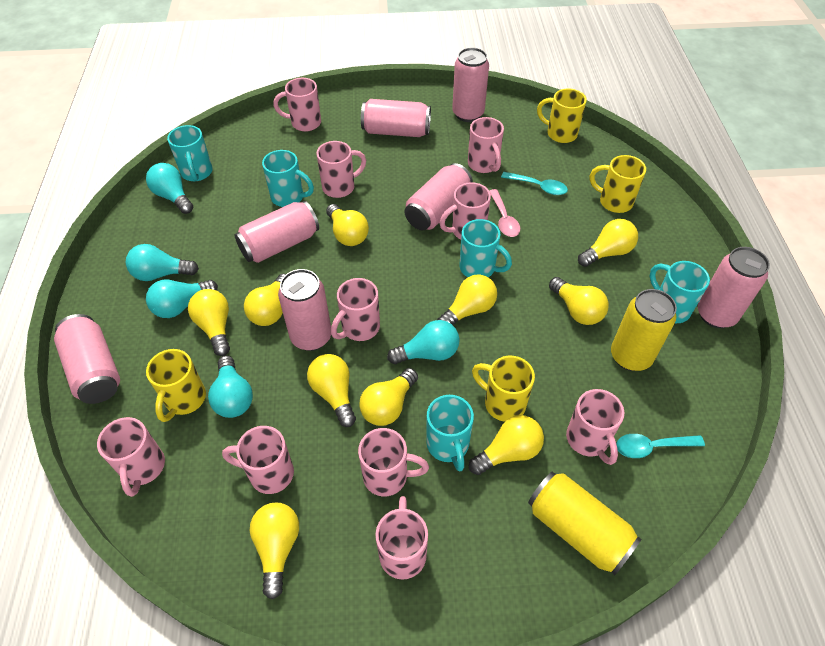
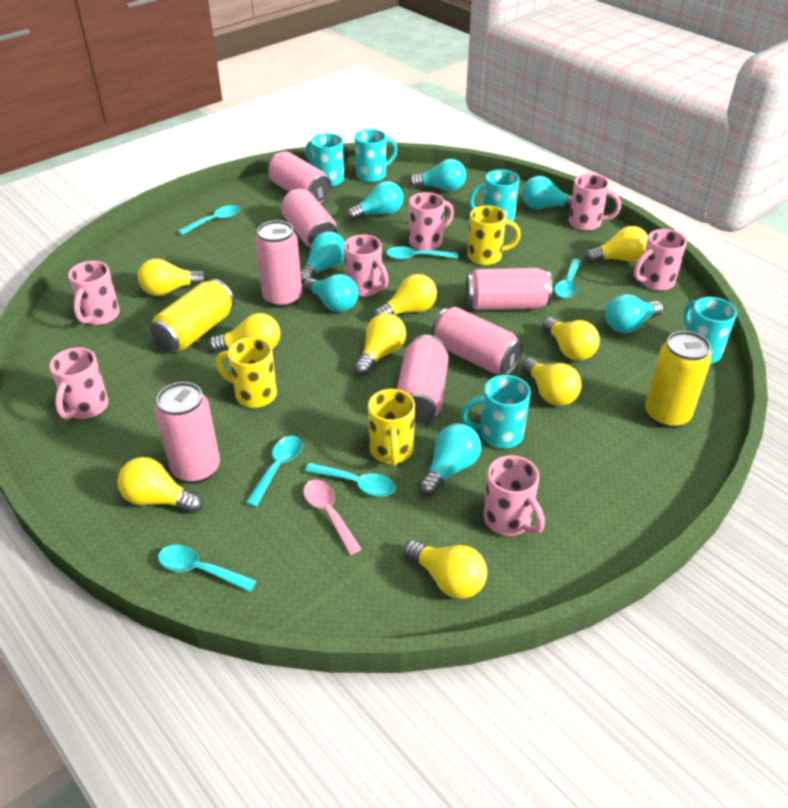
pink mug: [97,417,165,497] [222,426,294,494] [273,78,321,132] [317,141,366,198] [331,278,380,341] [358,428,429,496] [375,496,428,580] [439,182,491,239] [468,117,504,173] [566,389,624,465] = 10 -> [49,347,109,420] [68,261,120,325] [344,235,389,297] [409,192,454,250] [484,455,545,536] [569,174,621,231] [634,229,687,291] = 7
turquoise light bulb: [126,244,199,281] [146,163,193,214] [146,279,218,318] [208,356,253,418] [387,320,459,364] = 5 -> [300,231,345,284] [303,274,358,312] [347,181,404,221] [409,159,466,191] [418,423,481,496] [522,176,572,209] [605,294,663,333] = 7
turquoise spoon: [501,172,568,195] [616,434,705,458] = 2 -> [158,545,256,592] [178,205,240,235] [246,436,302,507] [305,463,396,497] [386,246,458,260] [554,259,582,299] = 6
yellow light bulb: [188,289,230,356] [244,274,286,326] [250,503,299,599] [307,354,356,427] [326,204,369,246] [359,368,418,426] [437,274,497,325] [469,415,544,475] [549,277,609,325] [578,219,638,267] = 10 -> [117,457,203,513] [138,259,208,296] [209,313,280,352] [354,313,406,375] [374,274,437,317] [404,540,487,599] [522,358,582,406] [542,317,600,361] [585,226,648,263] = 9
yellow mug: [146,349,206,422] [472,356,535,422] [537,88,587,143] [590,155,646,213] = 4 -> [216,337,277,408] [368,389,415,466] [468,205,521,265] = 3

